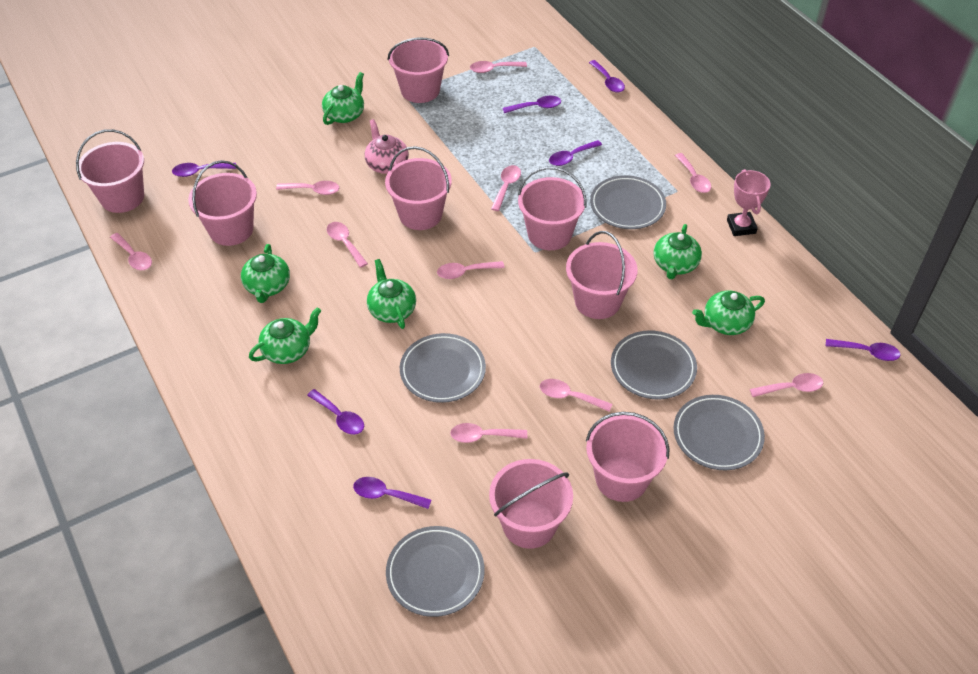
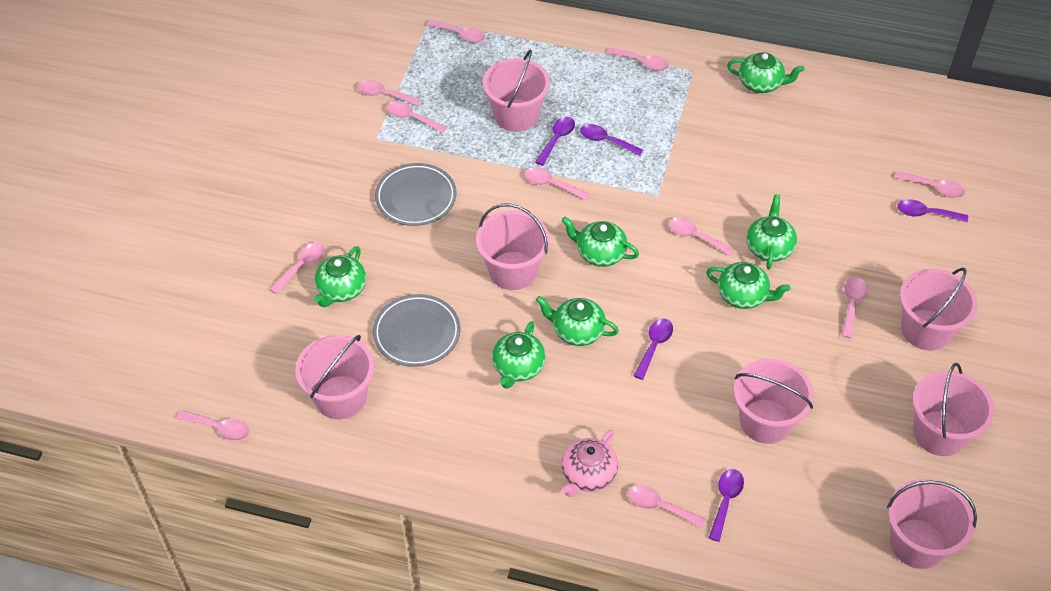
green teapot: [241,244,290,303] [249,307,321,364] [322,72,364,125] [367,259,416,329] [654,224,702,279] [692,291,765,335] = 6 -> [314,246,366,307] [492,321,545,389] [536,296,619,346] [562,217,639,267] [706,262,791,309] [727,52,804,93] [746,194,797,270] = 7
grey plate: [386,526,485,617] [400,333,486,403] [590,175,666,229] [611,330,697,399] [673,395,765,470] = 5 -> [373,294,461,367] [375,163,457,226] = 2
pink bucket: [76,129,144,213] [188,160,257,246] [385,146,452,230] [388,38,449,103] [489,459,573,549] [518,167,586,250] [566,231,638,319] [586,412,670,502] = 8 -> [295,335,375,419] [476,203,549,290] [483,50,550,132] [734,358,814,444] [887,479,977,569] [900,268,978,350] [912,363,994,456] = 7
pink spoon: [110,233,152,270] [276,181,339,195] [327,222,368,268] [437,261,505,279] [450,423,527,443] [470,61,527,73] [491,165,521,211] [540,379,612,412] [675,153,711,193] [750,373,823,397] = 10 -> [177,410,250,441] [270,242,325,294] [358,80,421,106] [386,101,447,133] [427,20,485,43] [525,167,590,200] [607,47,669,71] [628,485,706,528] [669,218,734,256] [842,277,867,338] [895,172,965,198] = 11
pink trophy: [727,169,771,236] = 1 -> none = 0
purple spoon: [172,163,236,177] [307,389,364,435] [353,477,431,509] [503,95,561,113] [549,140,602,166] [589,60,625,93] [825,339,901,361] = 7 -> [535,117,575,166] [580,124,643,156] [634,318,673,380] [709,469,744,542] [897,199,968,222] = 5

